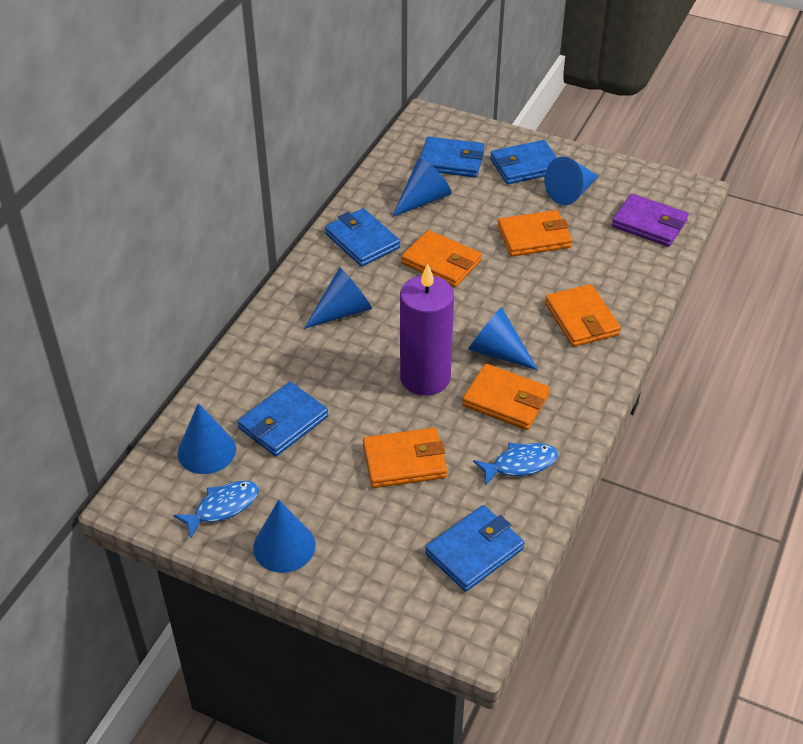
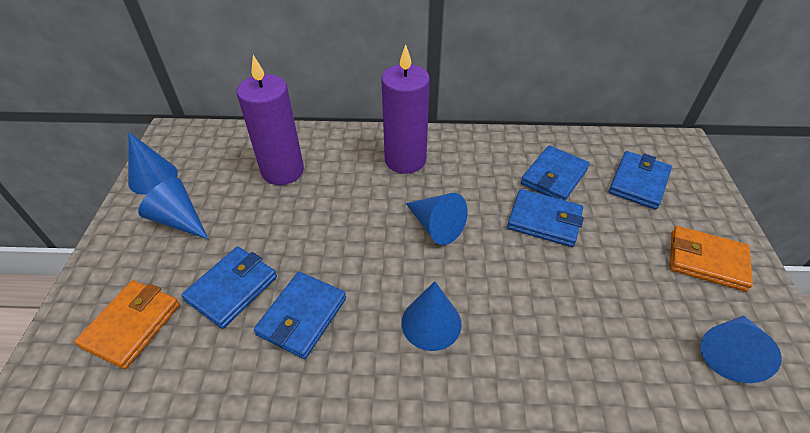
blue cone: [178,403,236,474] [253,500,316,573] [304,267,372,329] [392,159,452,217] [468,307,538,370] [545,157,599,205] = 6 -> [128,132,178,195] [138,178,208,239] [402,281,462,351] [406,193,468,245] [701,315,782,383] = 5
blue fish: [174,481,259,539] [473,442,558,486] = 2 -> none = 0
orange wallet: [363,428,447,488] [401,230,482,287] [462,364,550,430] [497,210,572,257] [545,284,621,347] = 5 -> [74,280,180,369] [670,226,753,292] = 2
purple candle: [400,264,454,396] = 1 -> [237,55,304,185] [381,44,430,174] = 2
purple wallet: [612,194,689,247] = 1 -> none = 0

